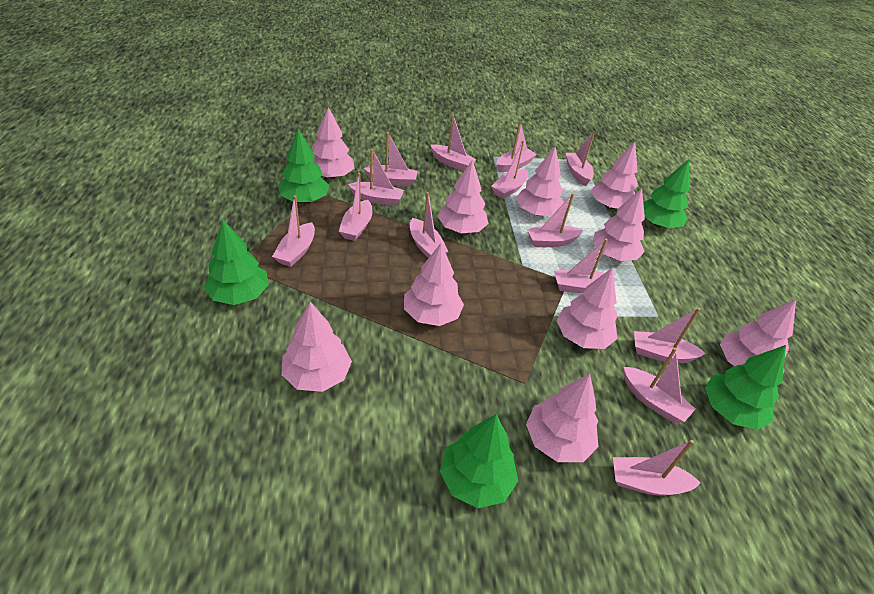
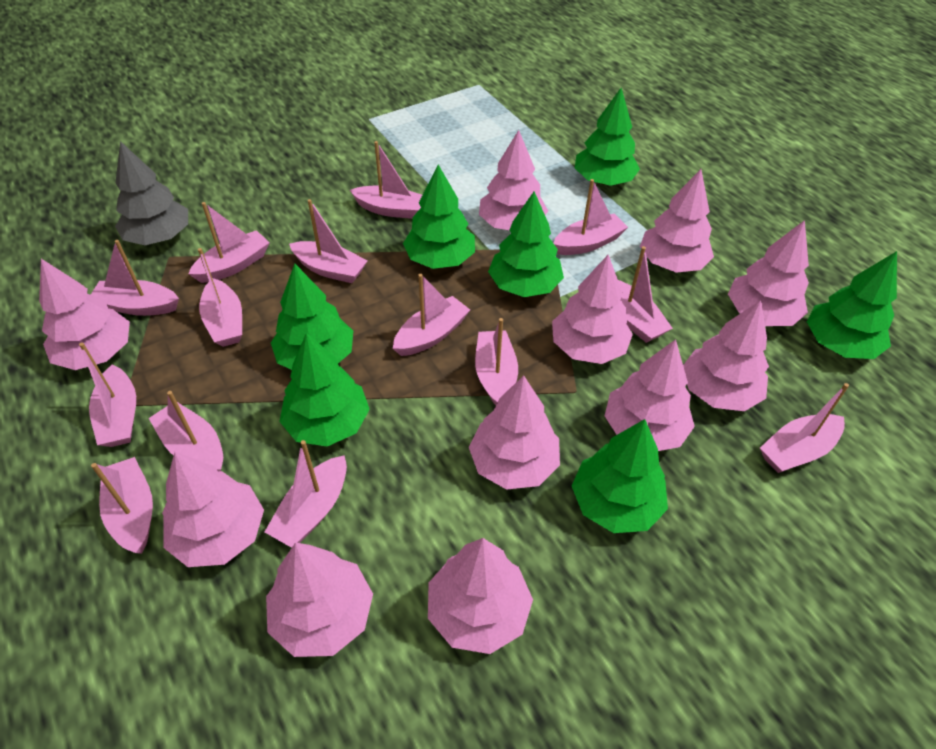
green tree: [204,220,269,305] [278,129,329,203] [440,414,518,508] [643,160,690,228] [705,345,786,430] = 5 -> [271,264,353,370] [279,333,370,446] [403,165,475,269] [488,191,564,297] [572,419,668,533] [575,88,640,186] [807,251,897,359] = 7
grey tree: none = 0 -> [115,141,188,245] = 1
pink tree: [281,302,352,392] [312,107,354,179] [404,243,464,326] [437,160,488,233] [516,146,563,216] [526,374,599,462] [556,268,618,349] [591,142,638,209] [593,188,645,261] [720,299,796,373] = 10 -> [39,259,130,370] [162,452,264,567] [266,542,373,657] [428,538,533,654] [469,376,560,490] [479,130,548,230] [552,255,633,364] [605,339,695,451] [640,169,714,273] [683,300,769,411] [728,220,809,326] = 11

